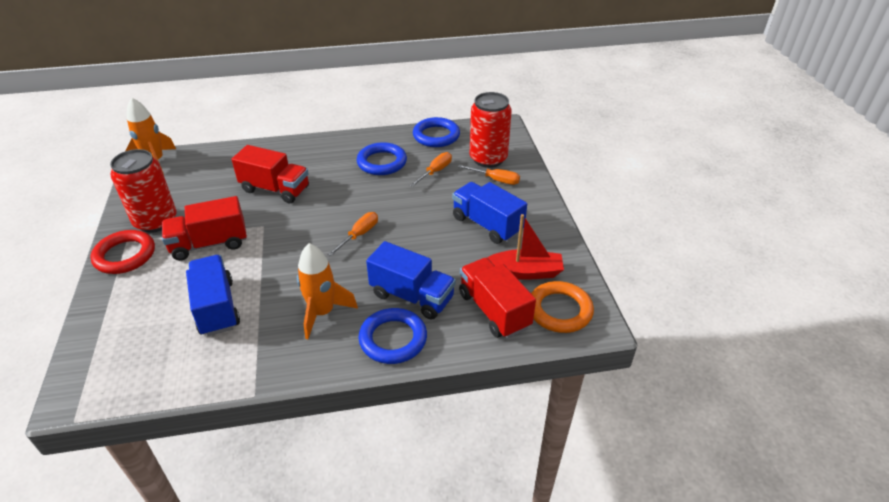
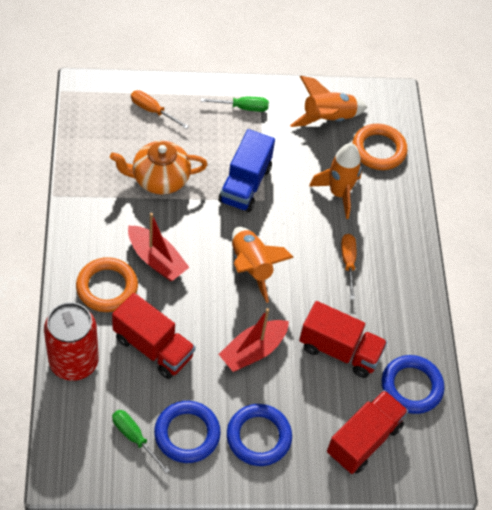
blue truck: [186,255,240,336] [366,241,456,319] [452,182,527,244] = 3 -> [219,129,275,212] = 1
green screwdriver: none = 0 -> [112,410,170,474] [201,97,269,112] = 2
orange ring: [531,281,594,333] = 1 -> [76,257,138,312] [352,124,408,170] = 2
orange rocket: [125,97,176,175] [297,243,358,339] = 2 -> [232,227,294,303] [290,76,367,127] [309,143,362,219] = 3
orange screwdriver: [328,212,378,256] [410,152,452,187] [458,165,520,185] = 3 -> [131,90,189,129] [341,234,356,299] = 2
orange teapot: none = 0 -> [110,141,208,195] = 1
red boat: [487,214,564,280] = 1 -> [128,213,189,281] [218,308,289,372] = 2
red can: [110,149,177,233] [470,92,512,168] = 2 -> [44,302,99,381] = 1
red ring: [90,230,155,274] = 1 -> none = 0

